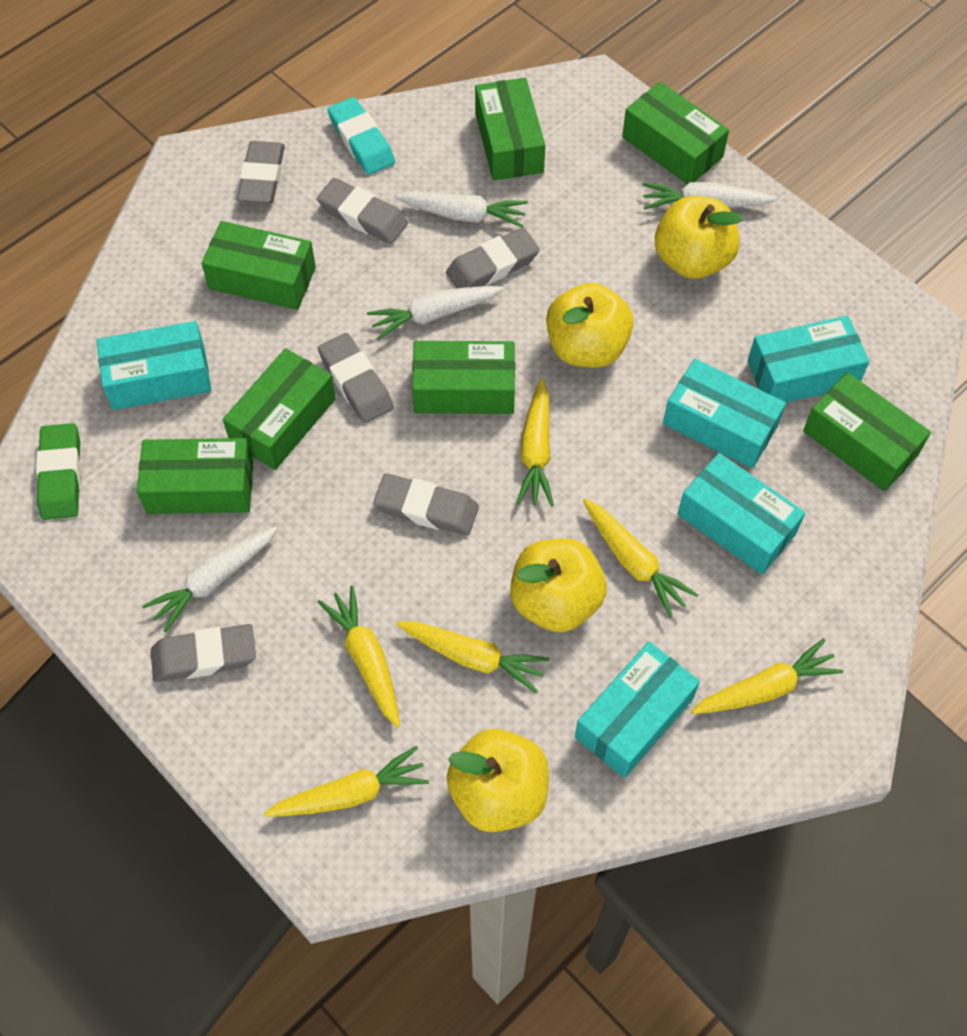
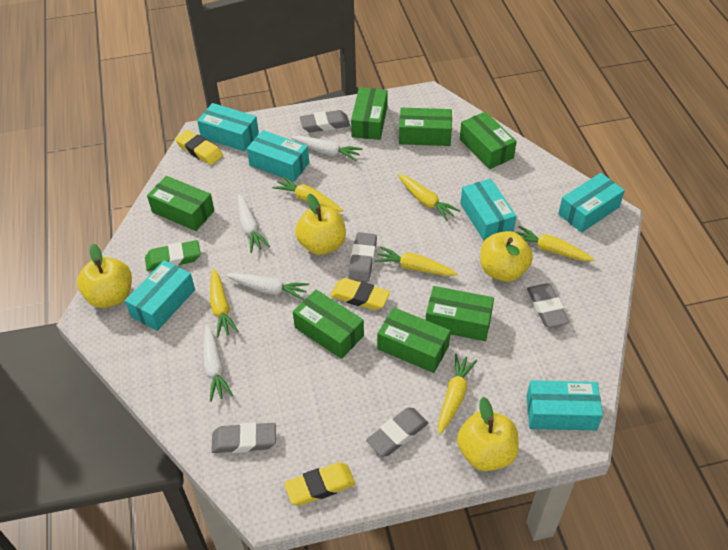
grey eraser: [151,624,256,682] [237,141,285,204] [317,178,408,244] [318,333,394,423] [374,473,479,536] [446,228,540,289] = 6 -> [211,422,276,453] [300,110,350,133] [348,232,377,282] [366,407,428,456] [527,283,569,328] = 5
turquoise box: [97,321,211,410] [575,641,700,778] [663,359,786,468] [678,453,805,574] [747,316,869,403] = 5 -> [125,260,195,331] [197,103,259,151] [247,130,309,182] [460,179,516,241] [526,380,603,431] [558,173,625,233] = 6
turquoise eraser: [327,97,395,175] = 1 -> none = 0
yellow eraser: none = 0 -> [175,130,223,165] [284,462,355,505] [330,278,390,310] = 3

